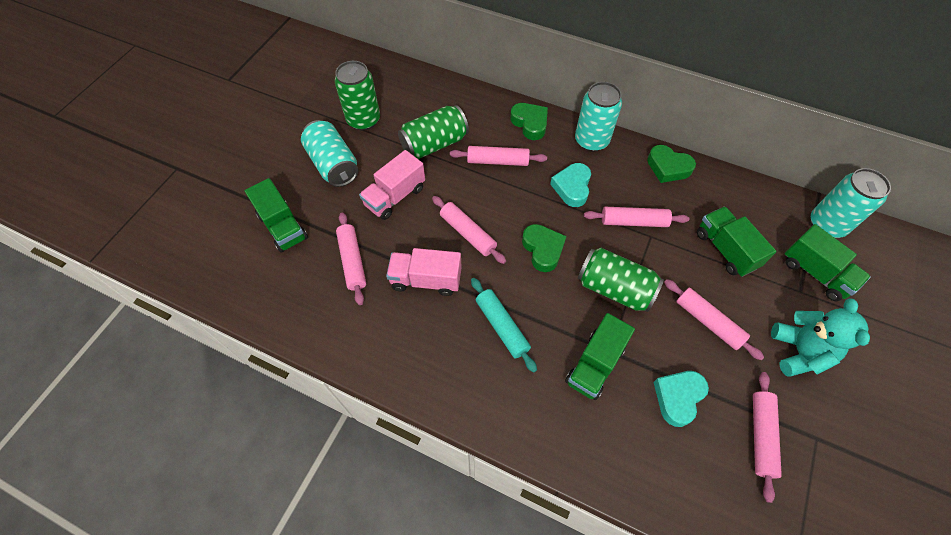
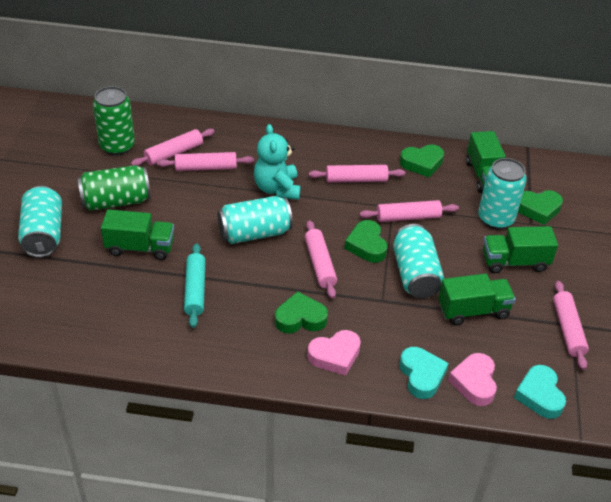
green can: [335,61,380,130] [398,105,469,159] [578,248,664,312] = 3 -> [77,165,151,211] [93,86,135,155] = 2
green heart: [510,103,548,140] [522,224,566,272] [647,145,696,183] = 3 -> [275,291,328,333] [344,220,388,263] [400,144,444,177] [518,190,563,225] = 4
pink heart: none = 0 -> [307,330,361,376] [448,353,497,406] = 2
pink truck: [359,150,425,220] [386,248,462,296] = 2 -> none = 0
turquoise can: [301,120,359,187] [575,82,622,152] [811,168,891,238] = 3 -> [18,186,62,258] [217,196,293,244] [393,224,444,298] [478,158,527,229] = 4

